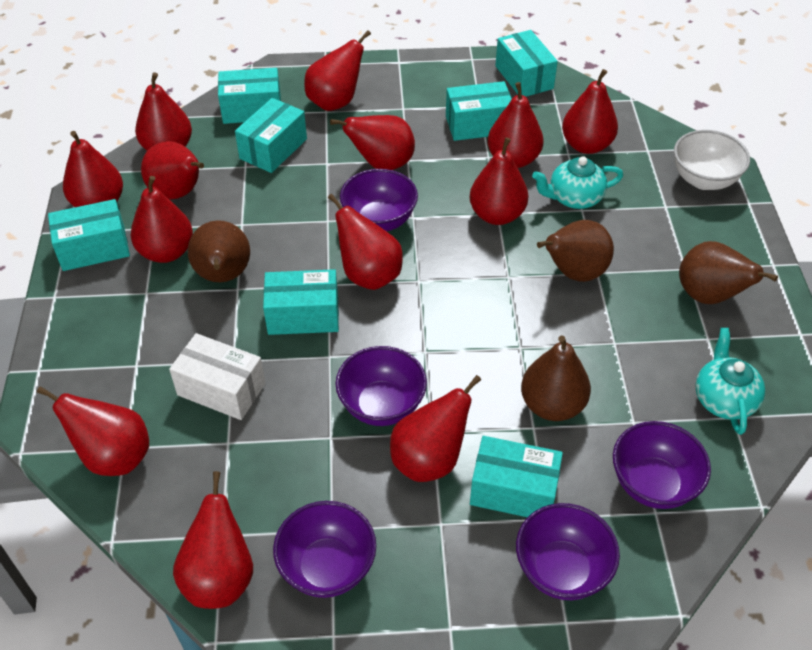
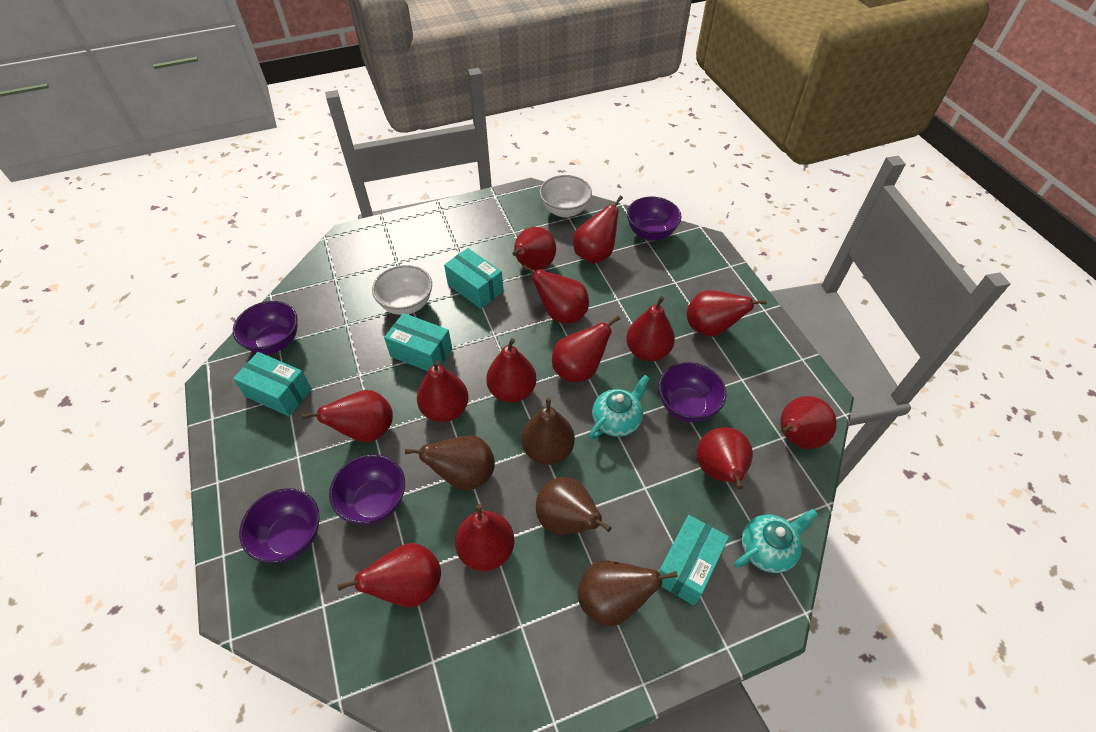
turquoise box: [48,199,130,271] [218,68,281,124] [235,98,307,173] [263,269,339,335] [446,81,512,141] [470,436,563,517] [495,30,558,97] = 7 -> [233,352,312,416] [384,313,452,371] [444,248,503,309] [659,515,729,606] = 4
white bowl: [674,130,750,190] = 1 -> [372,265,432,315] [539,175,592,218] = 2
white box: [169,333,266,420] = 1 -> none = 0

